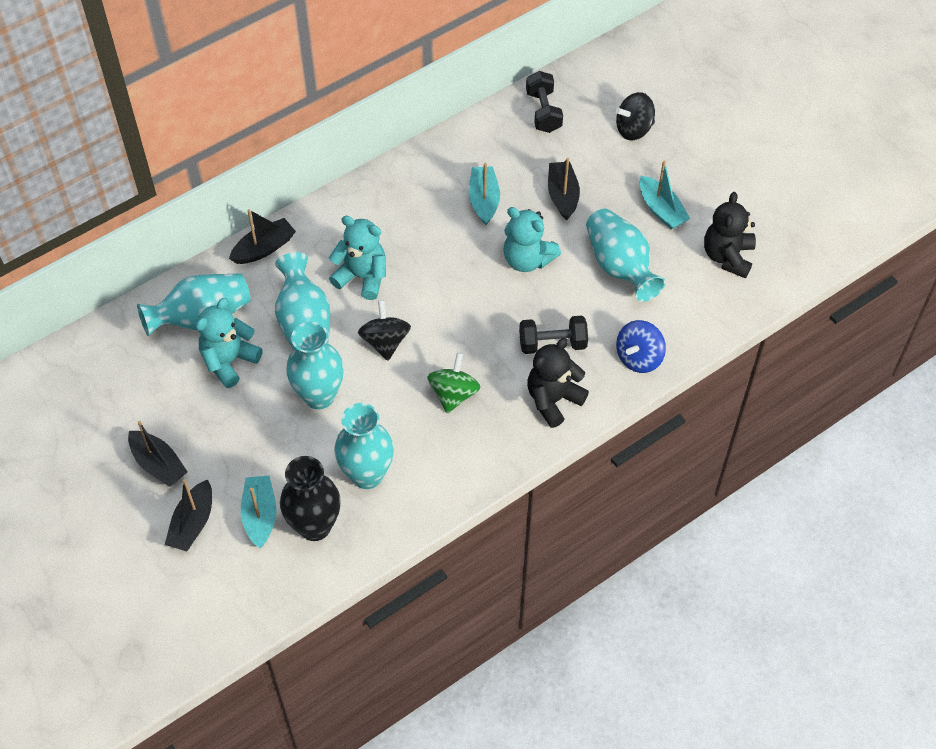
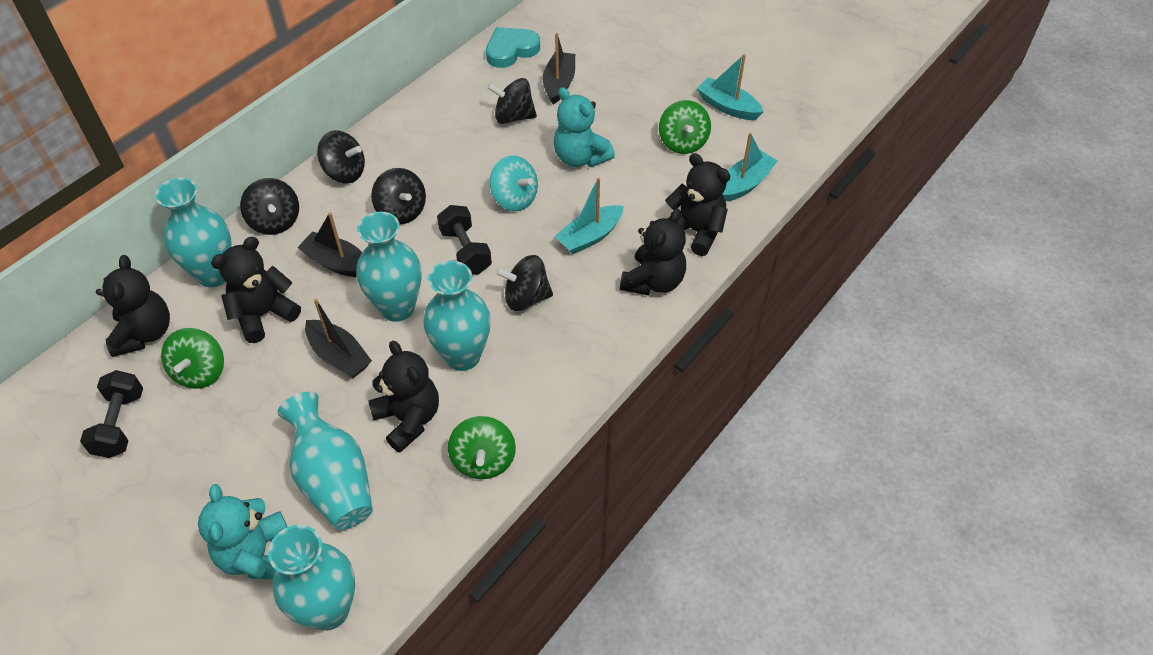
black boat: [128,421,188,487] [165,479,212,551] [229,209,296,264] [548,158,580,220] = 4 -> [297,212,362,277] [305,299,372,378] [542,33,575,104] = 3
black spinning top: [358,300,411,361] [615,92,655,140] = 2 -> [240,178,299,235] [317,130,365,184] [371,168,426,224] [487,78,537,124] [496,255,553,311] = 5
black teddy bear: [527,338,589,428] [704,192,756,278] = 2 -> [96,255,170,357] [211,237,301,343] [368,341,439,453] [620,209,686,295] [665,153,730,256] = 5
black vase: [280,456,341,541] = 1 -> none = 0
blue spinning top: [616,320,666,373] = 1 -> none = 0
green spinning top: [427,353,481,413] = 1 -> [161,328,224,389] [448,416,516,479] [659,100,711,154] = 3
turquoise heart: none = 0 -> [486,27,540,68] = 1
turquoise spinning top: none = 0 -> [490,155,538,211] = 1
turquoise teddy bear: [196,298,263,388] [329,216,386,300] [503,207,561,272] = 3 -> [198,484,287,579] [554,87,615,167] = 2

